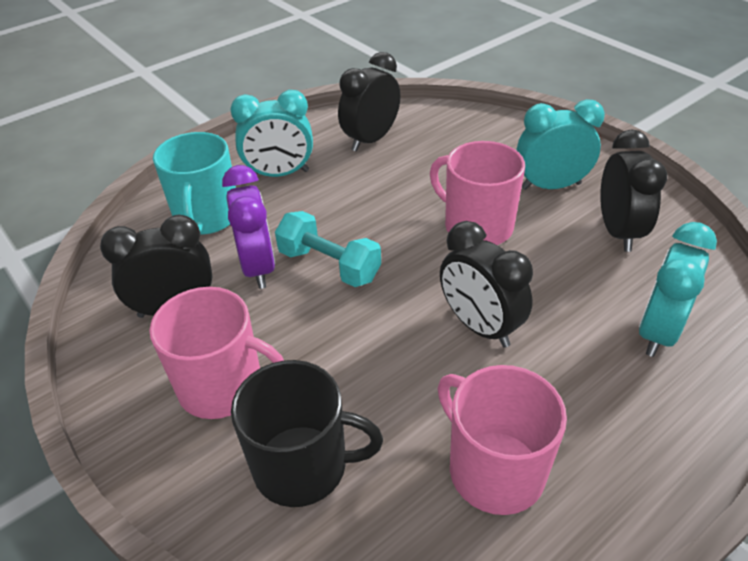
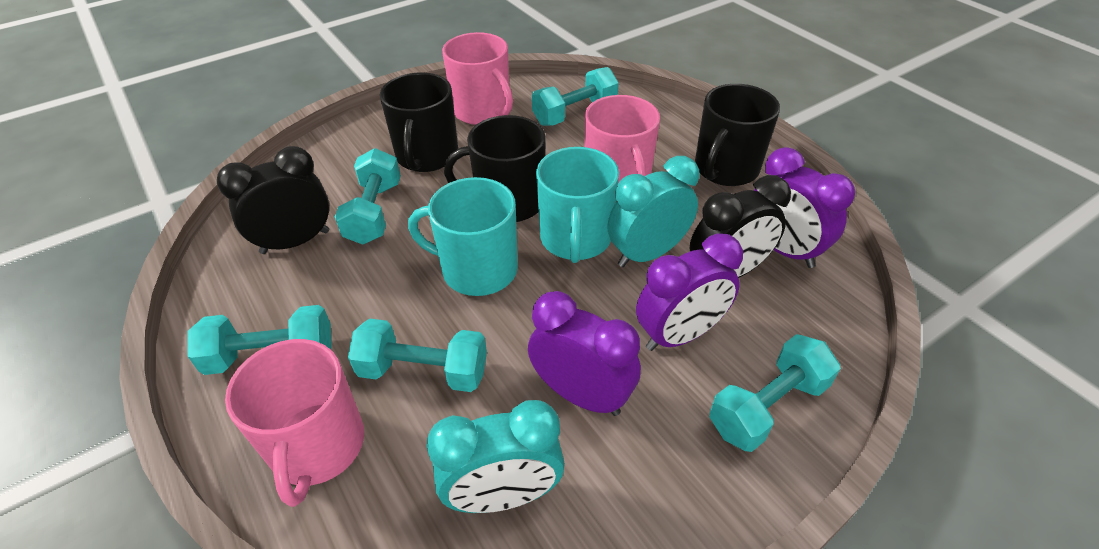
black clock: [100,215,212,318] [338,52,401,152] [440,221,533,348] [600,129,667,252] = 4 -> [217,146,329,254] [690,175,791,278] = 2
black mug: [231,360,383,507] = 1 -> [380,72,458,172] [444,115,546,222] [695,84,780,186] = 3
purple clock: [222,165,275,289] = 1 -> [528,291,641,416] [636,233,743,351] [754,147,855,268] = 3
turquoise clock: [230,90,313,177] [516,99,605,190] [639,222,717,357] = 3 -> [426,400,565,513] [607,156,699,267] = 2
turquoise dumbbell: [275,211,381,287] = 1 -> [187,305,332,375] [335,148,401,245] [348,319,487,392] [532,67,619,126] [709,334,841,452] = 5
turquoise mug: [153,132,236,235] = 1 -> [408,177,518,296] [536,147,619,263] = 2

